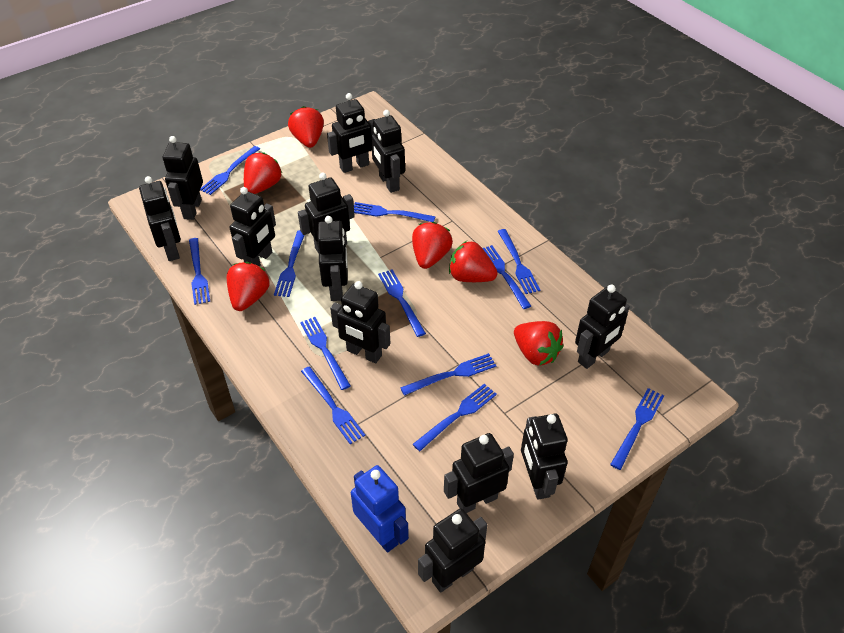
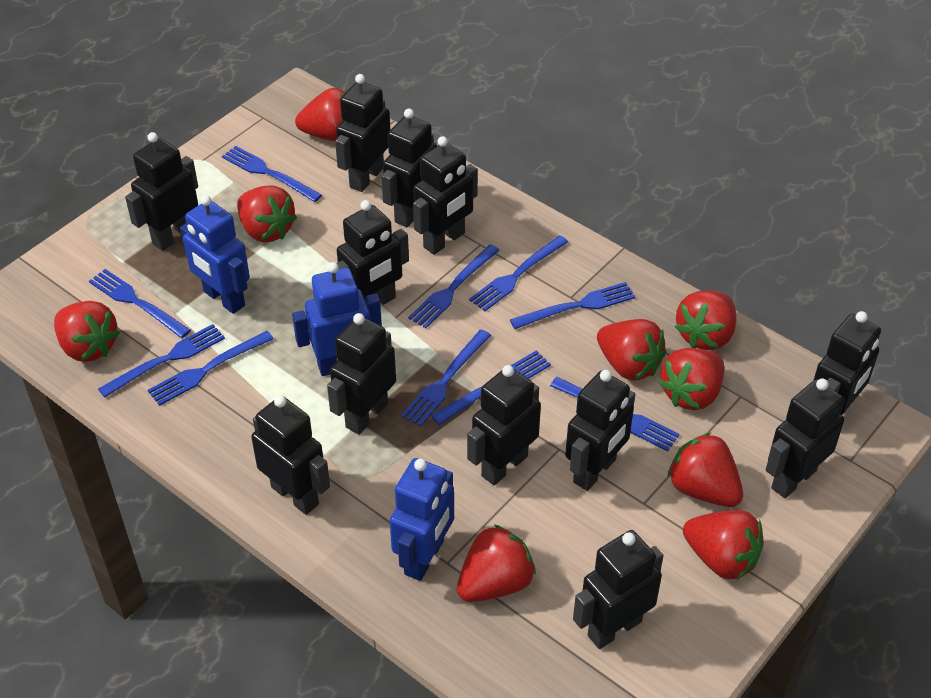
blue fork: [189,238,210,305] [200,146,260,195] [274,230,305,297] [300,317,351,390] [301,366,365,444] [354,202,436,222] [378,269,426,337] [400,353,496,396] [412,384,497,451] [483,245,531,309] [498,229,540,294] [610,388,664,470] = 12 -> [89,269,191,338] [98,324,225,398] [148,331,273,406] [222,146,322,202] [401,329,491,427] [408,244,500,328] [431,350,551,425] [469,235,568,311] [510,282,635,329] [550,377,679,451] = 10
blue robot: [351,465,409,552] = 1 -> [180,195,250,314] [292,262,382,376] [390,458,454,581] = 3
red strawberry: [227,262,270,311] [244,152,282,194] [288,106,324,148] [412,222,453,269] [449,241,498,282] [514,321,563,366] = 6 -> [54,301,120,362] [237,186,297,242] [295,88,347,142] [457,525,536,602] [597,319,666,381] [659,348,724,410] [668,433,743,507] [675,291,737,350] [683,510,764,580] = 9

